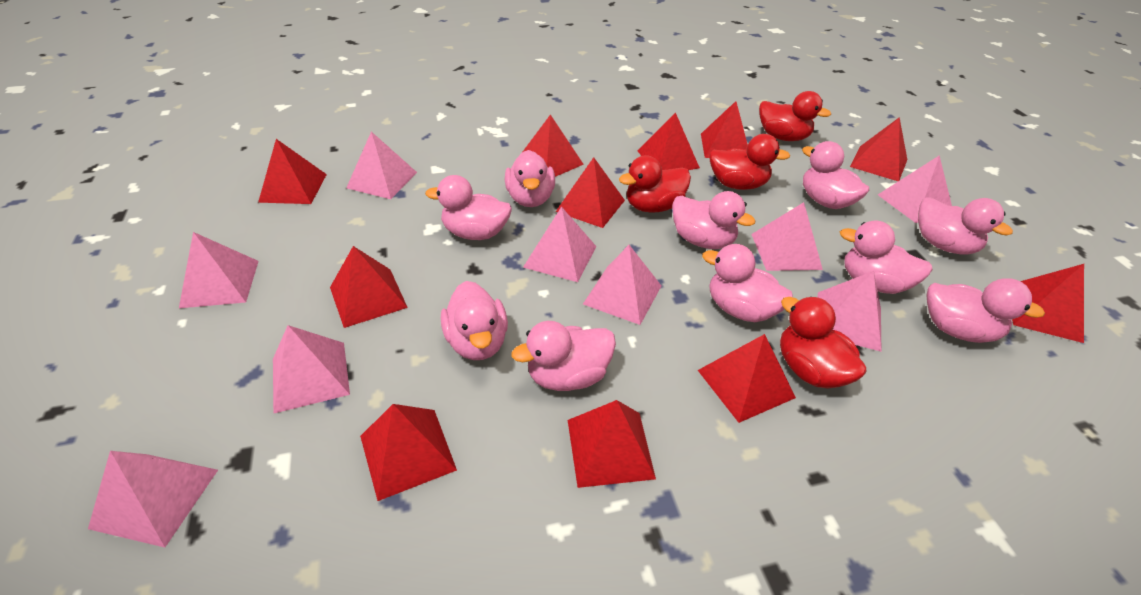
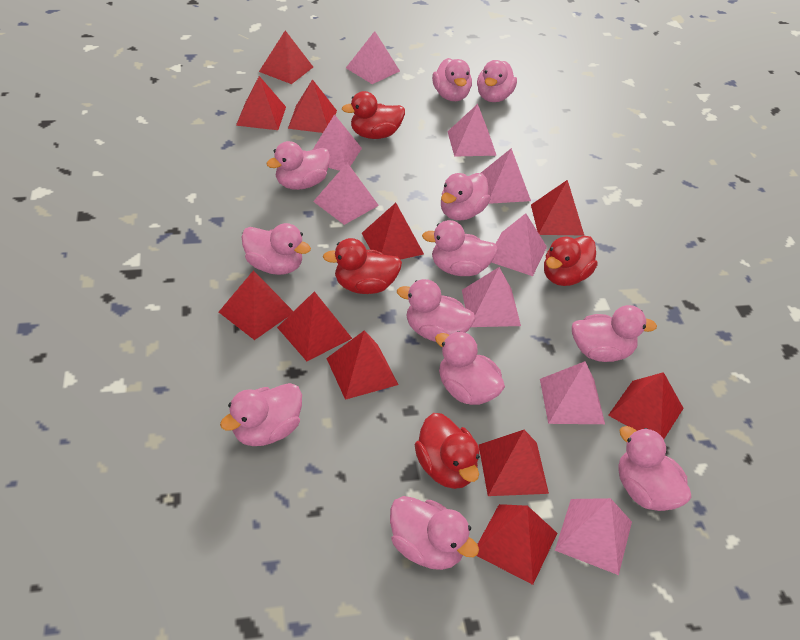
pink duck: [425,175,512,240] [441,281,508,360] [505,150,555,207] [511,321,616,391] [672,191,755,249] [702,244,793,322] [802,141,869,209] [840,220,933,294] [918,197,1013,255] [926,278,1045,343] = 10 -> [220,383,302,446] [241,223,311,275] [266,141,330,190] [390,496,479,570] [397,279,475,342] [422,220,498,276] [432,58,472,101] [435,331,505,405] [441,173,490,220] [477,60,517,102] [572,305,657,362] [618,426,692,511] = 12

